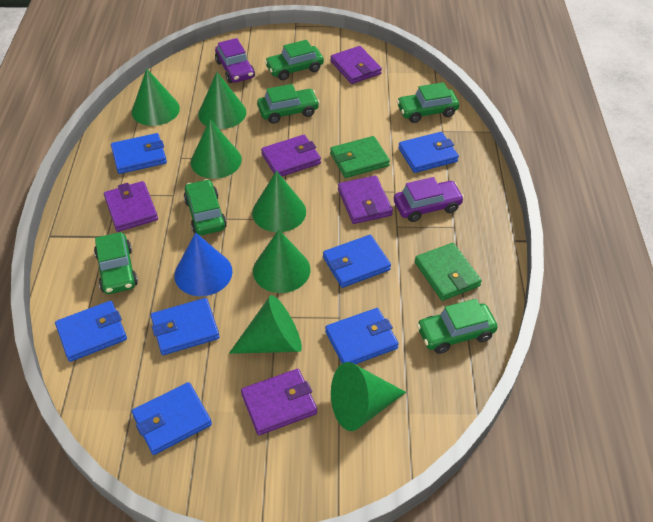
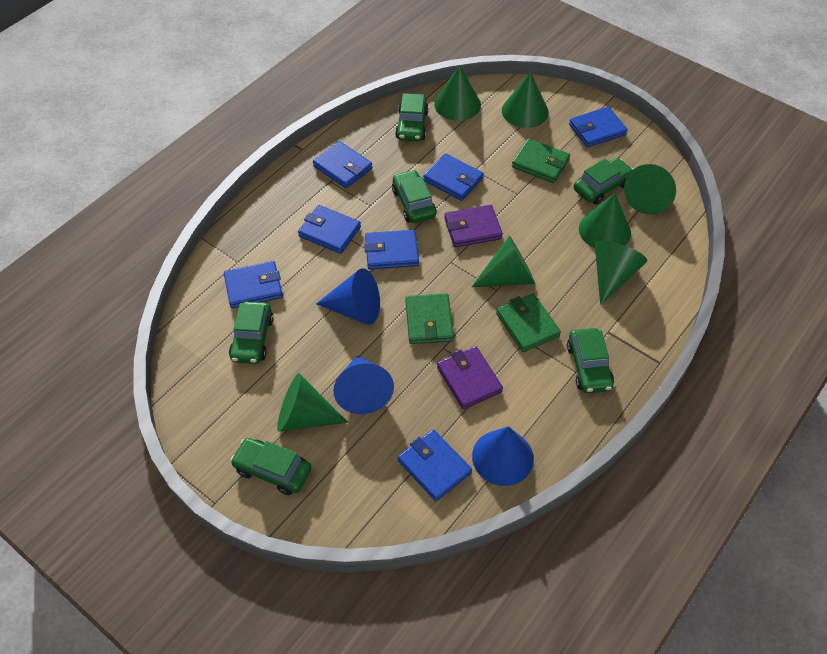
blue cone: [174,233,233,296] = 1 -> [316,269,380,325] [333,356,394,414] [472,426,534,486] = 3
green wallet: [330,136,390,178] [415,243,482,301] = 2 -> [405,293,454,344] [496,293,561,352] [512,139,570,183] = 3
purple car: [215,38,255,83] [394,177,464,222] = 2 -> none = 0
purple wallet: [104,181,158,232] [241,369,317,435] [261,135,321,177] [330,46,382,84] [338,176,393,224] = 5 -> [437,346,503,409] [444,205,503,247] = 2

